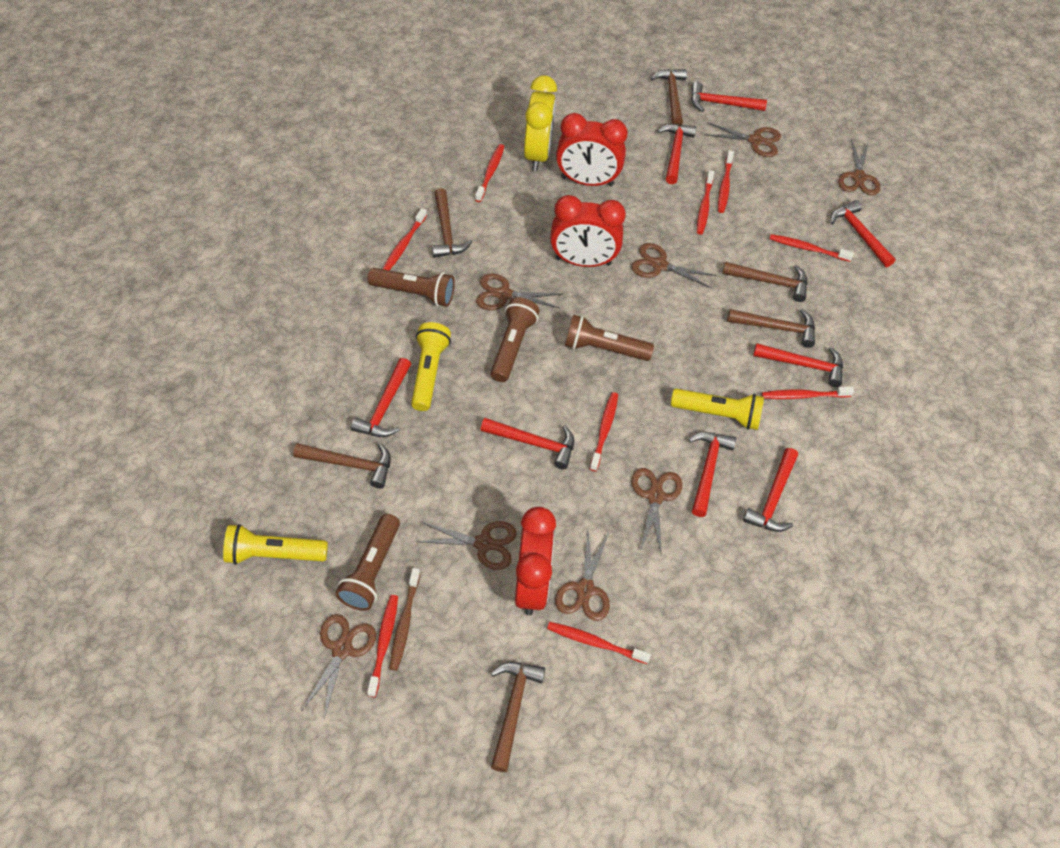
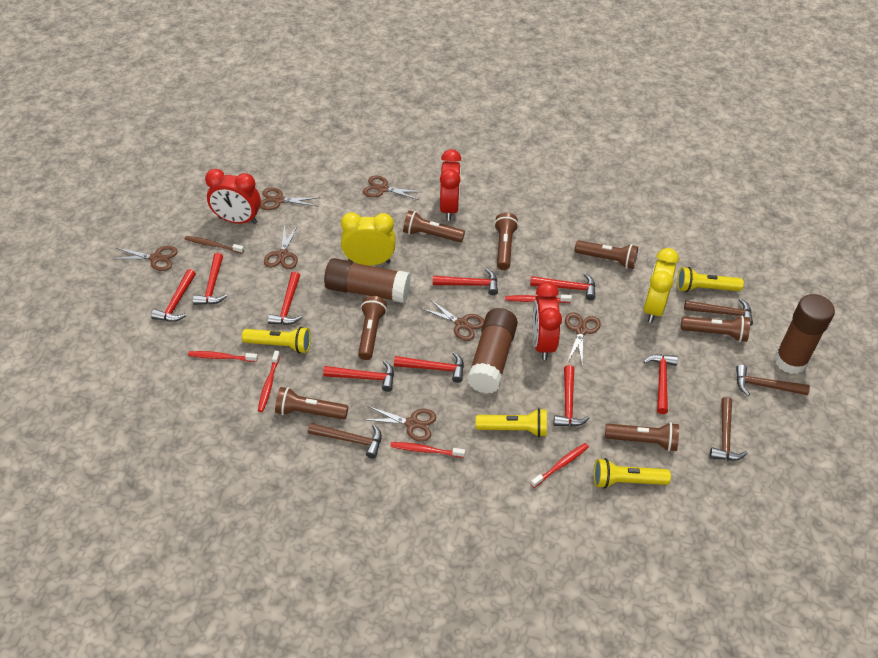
brown flashlight: [336,514,400,611] [368,268,455,307] [490,297,540,382] [565,314,654,361] = 4 -> [275,387,348,419] [358,296,387,360] [403,211,465,242] [494,213,519,270] [575,240,638,269] [605,422,679,451] [681,316,750,342] = 7
brown glue stick: none = 0 -> [324,258,411,303] [467,308,518,394] [774,294,835,374] = 3
brown hammer: [293,443,391,488] [432,188,472,258] [491,662,545,772] [651,69,687,127] [722,262,808,302] [727,309,815,348] = 6 -> [308,423,382,459] [684,298,753,326] [709,397,747,461] [736,365,810,396] = 4
brown scissors: [301,614,376,719] [416,521,517,570] [476,273,562,310] [555,531,610,621] [631,243,717,289] [631,468,682,556] [704,122,781,157] [838,139,880,196] = 8 -> [113,246,178,271] [260,188,320,210] [264,225,298,269] [363,175,422,200] [363,406,436,442] [420,299,484,341] [565,312,601,363] = 7
red hammer: [351,358,411,437] [481,418,574,469] [658,124,696,184] [688,432,736,517] [691,82,767,112] [743,448,798,532] [753,343,843,387] [830,200,896,267] = 8 -> [151,269,196,322] [193,253,227,305] [268,272,302,325] [323,361,394,392] [394,352,464,383] [433,269,498,295] [530,273,595,300] [553,365,589,427] [643,354,678,414] = 9
red toothbrush: [367,595,398,697] [383,208,427,270] [475,144,505,202] [547,622,651,664] [590,392,618,471] [697,170,714,235] [718,150,734,213] [762,387,854,399] [770,234,854,262] = 9 -> [188,351,258,362] [258,351,280,412] [390,442,465,458] [505,295,572,303] [531,443,589,488] = 5
yellow clock: [524,75,557,171] = 1 -> [341,212,396,266] [643,248,679,323] = 2
yellow flashlight: [223,524,328,565] [411,322,451,411] [671,389,764,430] = 3 -> [242,326,311,354] [476,408,547,437] [594,458,671,489] [677,267,744,292] = 4

